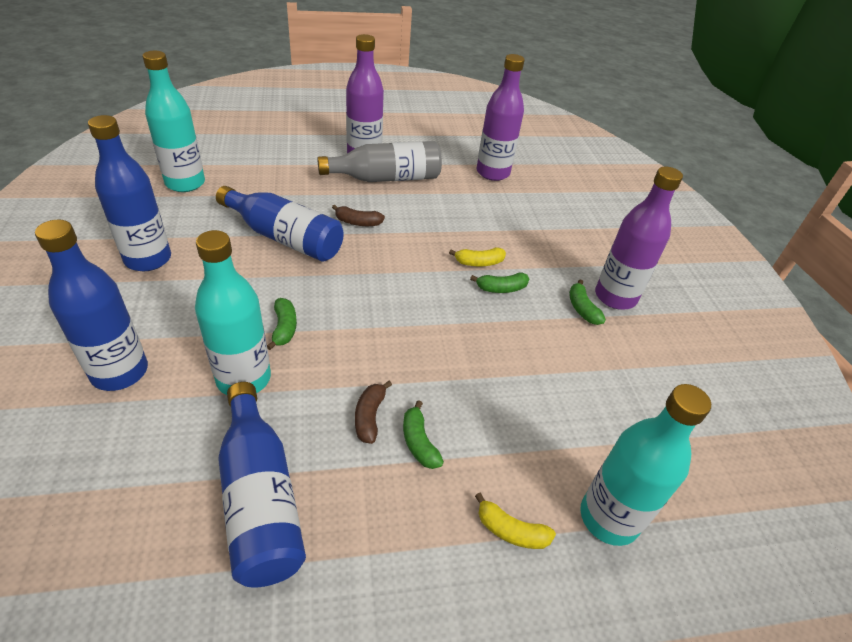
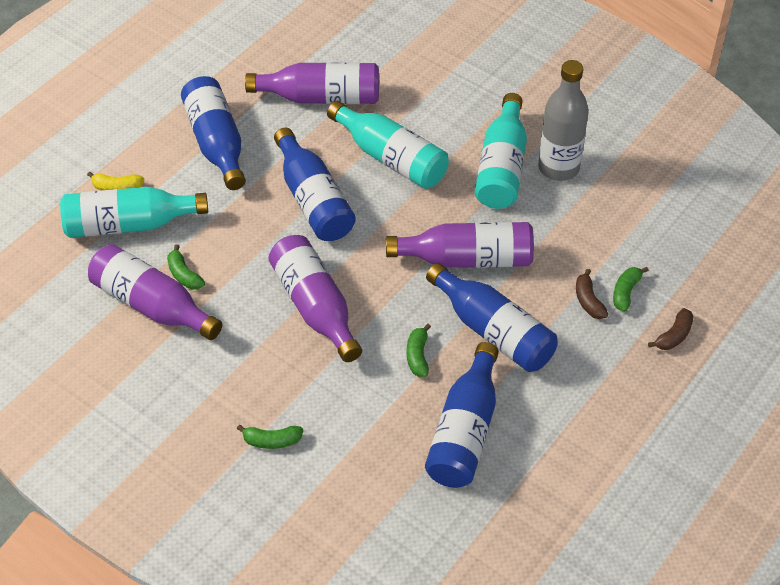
purple bottle: [346,34,384,154] [477,54,525,181] [595,167,683,310] = 3 -> [88,244,222,340] [245,62,379,104] [268,235,362,362] [386,222,534,268] = 4
yellow banana: [449,247,506,266] [475,493,556,549] = 2 -> [87,172,144,190] = 1

